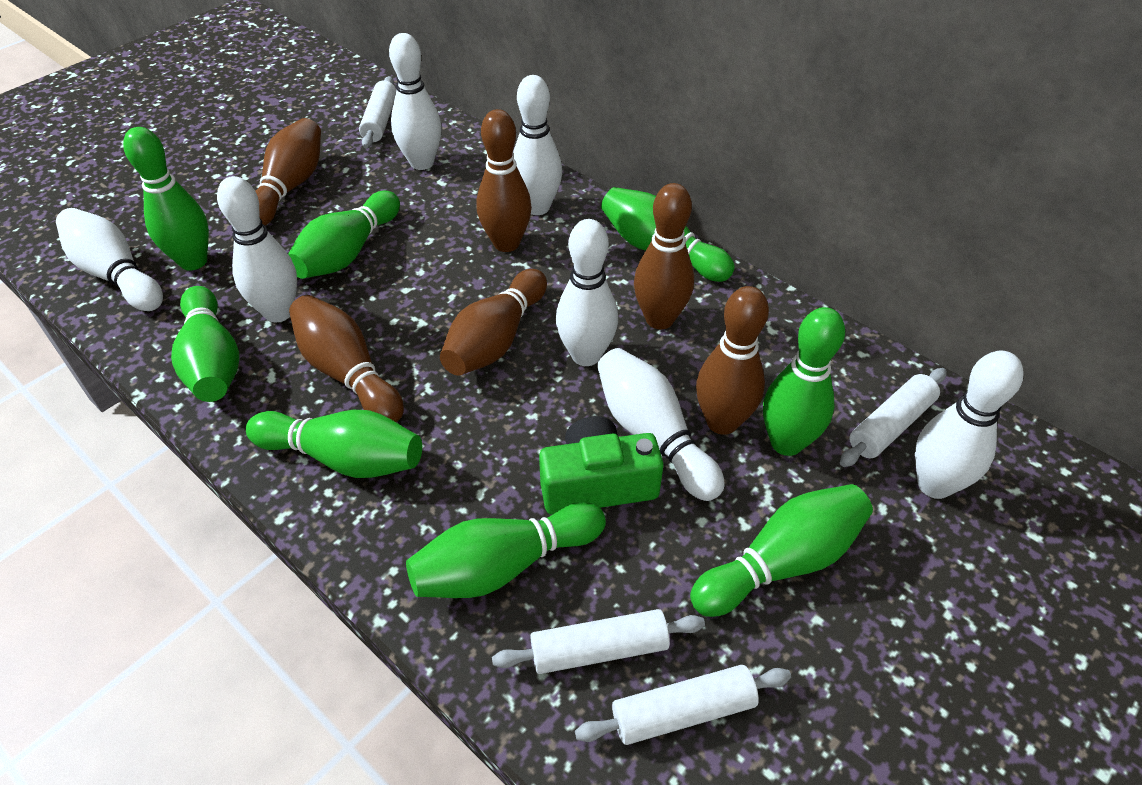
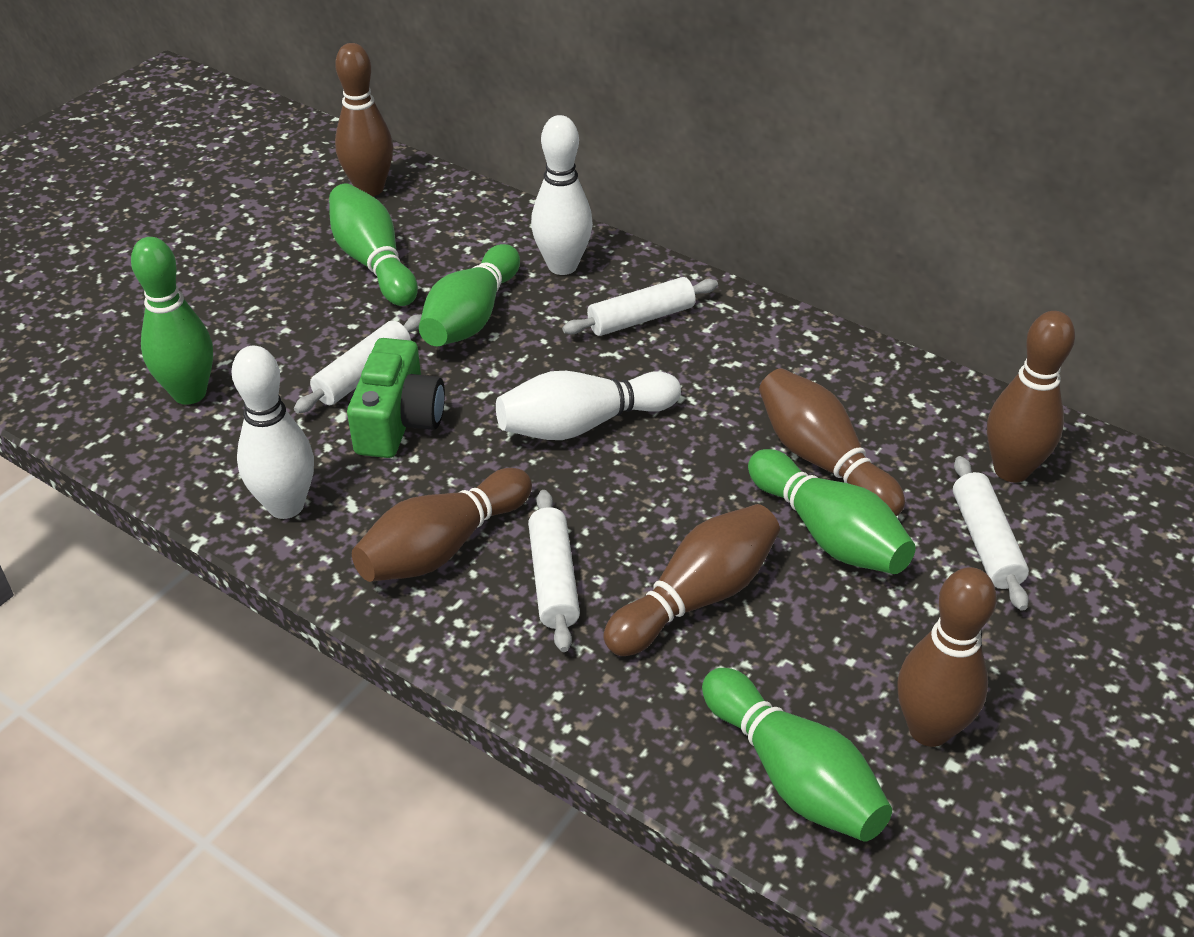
green bowling pin: [123,127,209,271] [171,286,240,402] [246,410,422,478] [288,190,400,279] [406,502,606,598] [601,187,735,282] [690,484,873,617] [763,307,845,456] = 8 -> [131,237,213,405] [329,183,418,306] [419,244,520,346] [702,668,892,842] [748,449,916,574] = 5
white bowling pin: [56,208,163,311] [217,176,297,322] [389,33,442,170] [513,75,562,215] [556,219,618,366] [597,348,725,501] [915,350,1024,499] = 7 -> [232,346,314,519] [496,371,681,440] [531,115,593,275] = 3

